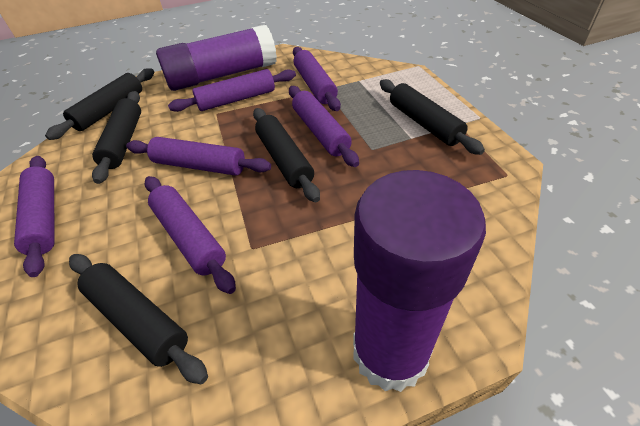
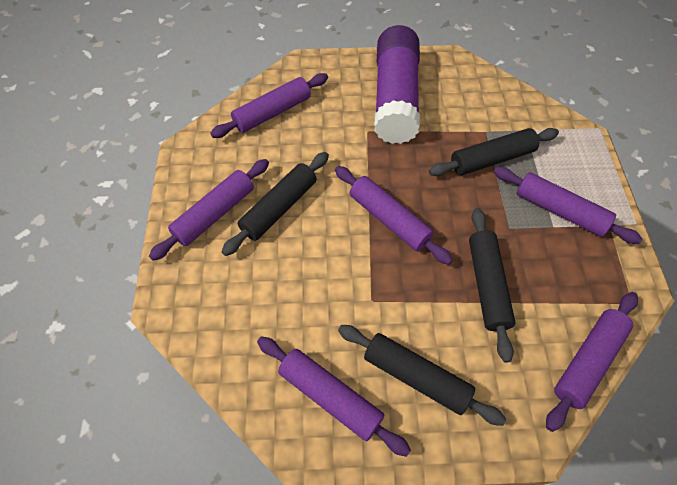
black rolling pin: [45,68,154,140] [69,254,208,384] [92,91,141,184] [253,108,320,203] [380,79,485,155] = 5 -> [222,152,329,256] [338,325,506,426] [429,128,559,176] [469,208,516,363] = 4
purple glue stick: [156,25,277,91] [353,170,486,392] = 2 -> [375,25,420,144] = 1

